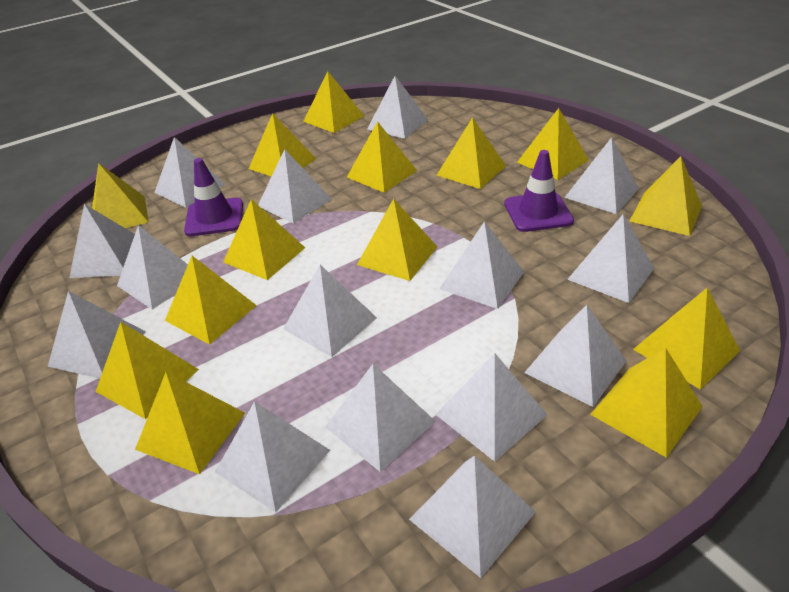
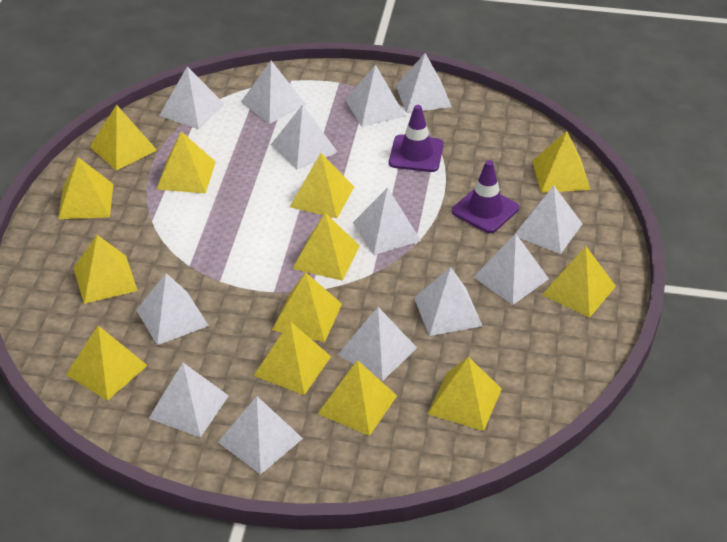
white pyramid: [48,291,146,379] [70,204,135,278] [117,225,188,309] [154,137,226,208] [215,401,330,512] [258,149,332,224] [283,265,377,357] [325,364,436,472] [367,76,428,139] [409,456,536,578] [435,353,547,462] [439,221,524,309] [524,305,627,407] [564,137,639,214] [567,214,654,303] = 15 -> [136,273,209,345] [148,363,229,438] [159,66,224,130] [218,396,303,475] [241,61,306,124] [271,104,338,170] [338,307,417,381] [345,64,406,127] [353,187,421,255] [396,53,452,113] [414,267,482,336] [473,234,549,305] [514,186,583,254] = 13
yellow pyramid: [92,163,149,228] [95,322,199,419] [135,372,245,474] [165,256,257,345] [223,199,305,280] [249,113,316,177] [303,71,364,133] [347,121,417,193] [357,198,437,281] [437,117,506,189] [517,108,589,180] [590,348,703,458] [630,156,702,236] [633,288,740,390] = 14 -> [58,157,113,219] [66,325,148,401] [74,235,138,304] [90,105,157,170] [157,131,216,194] [254,321,331,395] [272,272,342,342] [290,153,354,218] [292,213,360,281] [318,360,397,436] [428,357,502,431] [532,131,590,193] [542,246,616,318] = 13

